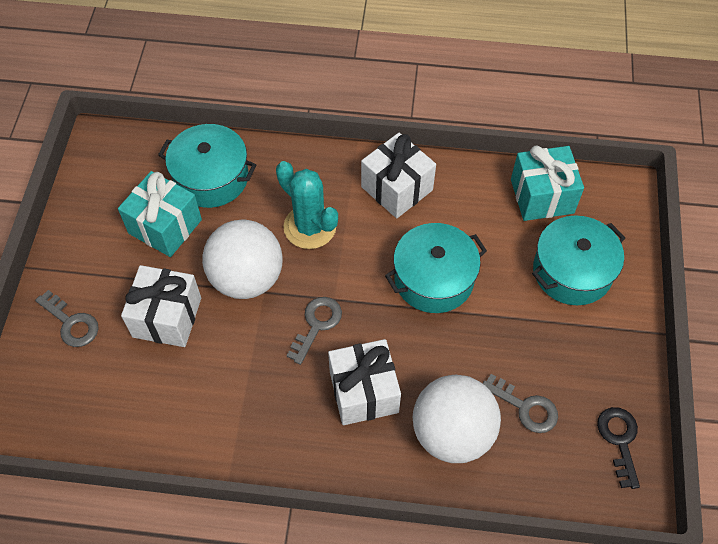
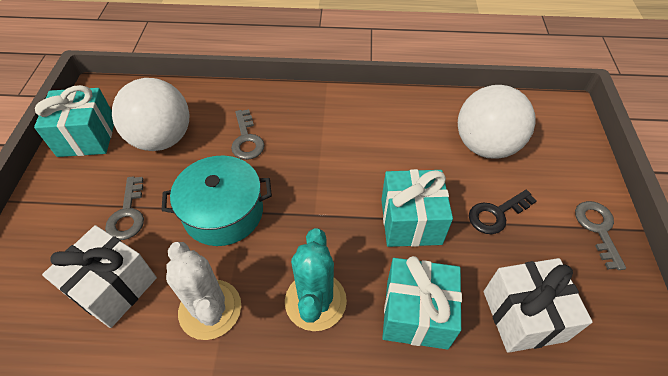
turquoise gift: [118,171,202,257] [511,145,584,221] = 2 -> [34,85,114,157] [381,169,453,247] [382,256,462,349] = 3
turquoise pot: [158,124,256,208] [385,223,487,313] [532,215,625,305] = 3 -> [162,156,272,246] = 1
white cactus: none = 0 -> [166,242,241,340] = 1
white gift: [121,265,201,347] [328,339,401,425] [361,133,436,218] = 3 -> [42,225,157,328] [484,258,592,353] = 2

